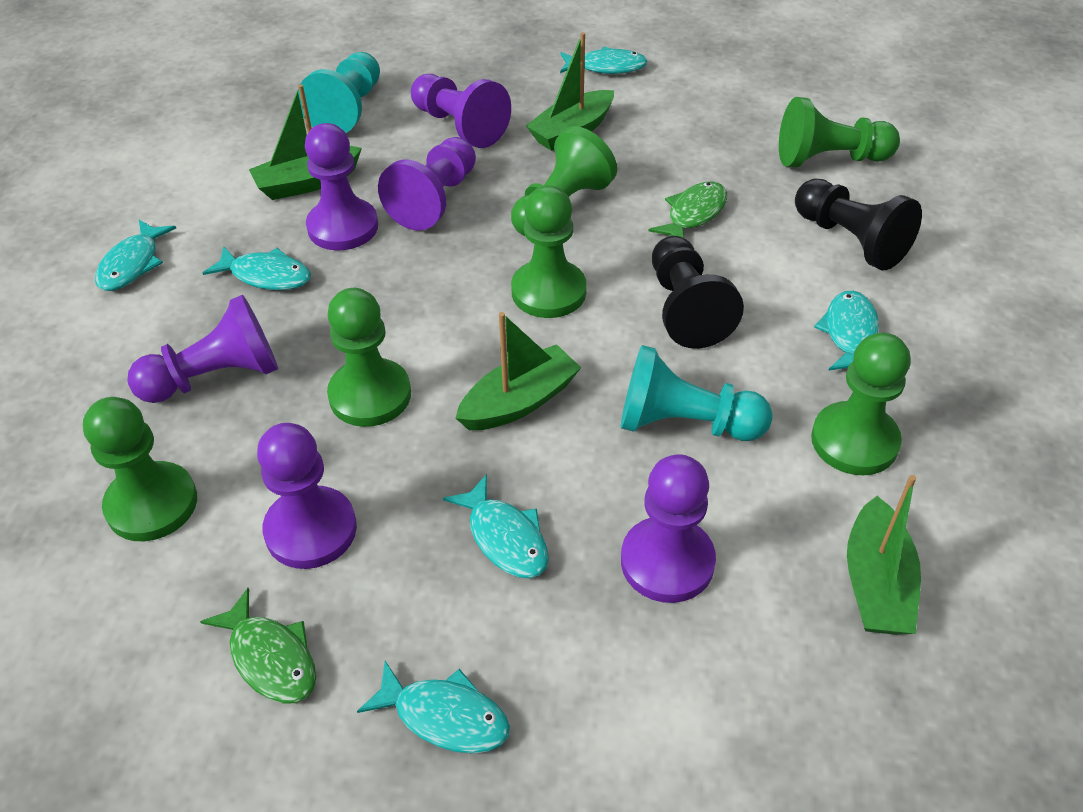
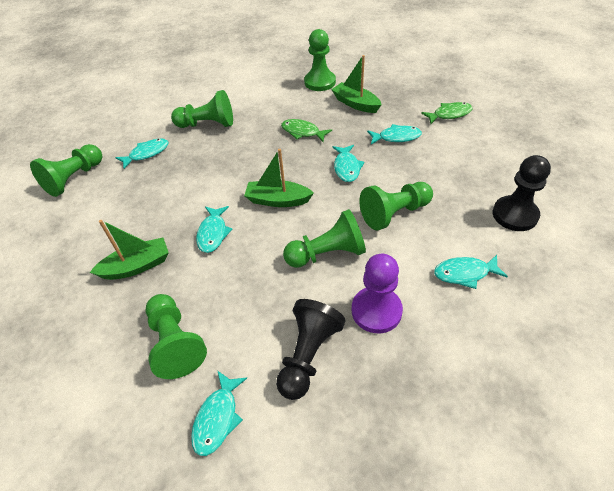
green boat: [249,84,362,200] [456,312,581,430] [526,32,614,151] [847,475,921,635] = 4 -> [90,220,169,280] [244,149,314,207] [331,55,382,113] = 3
purple pawn: [127,295,278,403] [257,423,357,569] [305,123,378,251] [378,137,476,231] [411,74,511,148] [621,454,716,603] = 6 -> [352,254,403,333] = 1
turquoise pawn: [298,52,380,133] [621,345,773,441] = 2 -> none = 0

